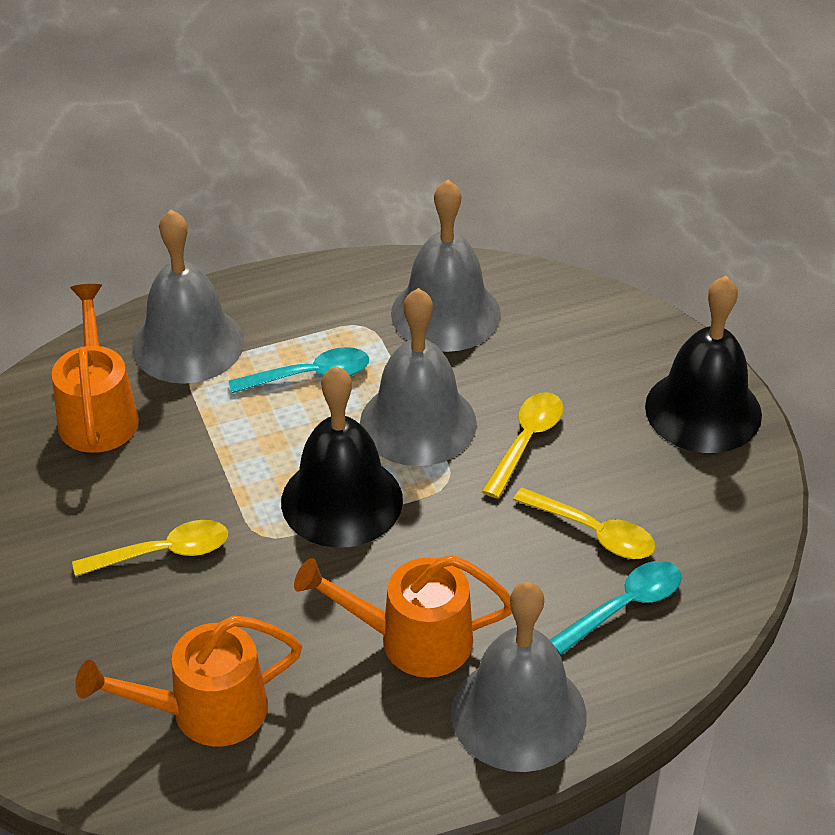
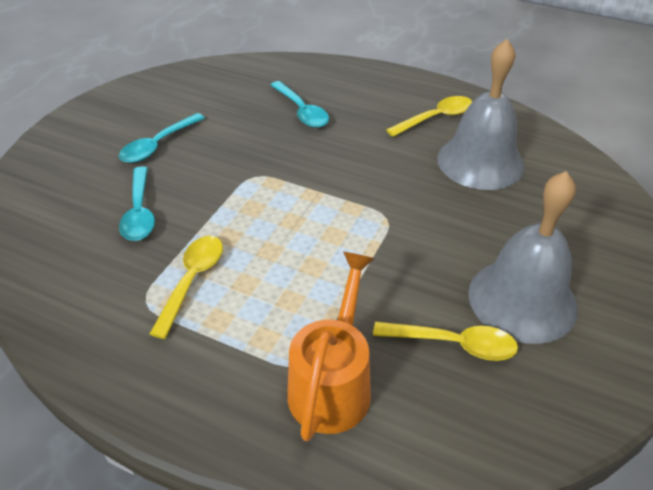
black bell: [281,366,403,548] [645,276,762,453] = 2 -> none = 0
grey bell: [132,210,244,384] [360,288,477,466] [391,180,501,352] [451,582,587,772] = 4 -> [437,39,525,190] [468,171,578,344] = 2
orange watering can: [52,284,139,453] [75,616,302,746] [294,555,512,678] = 3 -> [287,252,375,441] = 1
turquoise spoon: [229,347,369,393] [550,561,682,655] = 2 -> [119,113,205,163] [119,166,155,241] [271,81,329,128] = 3

